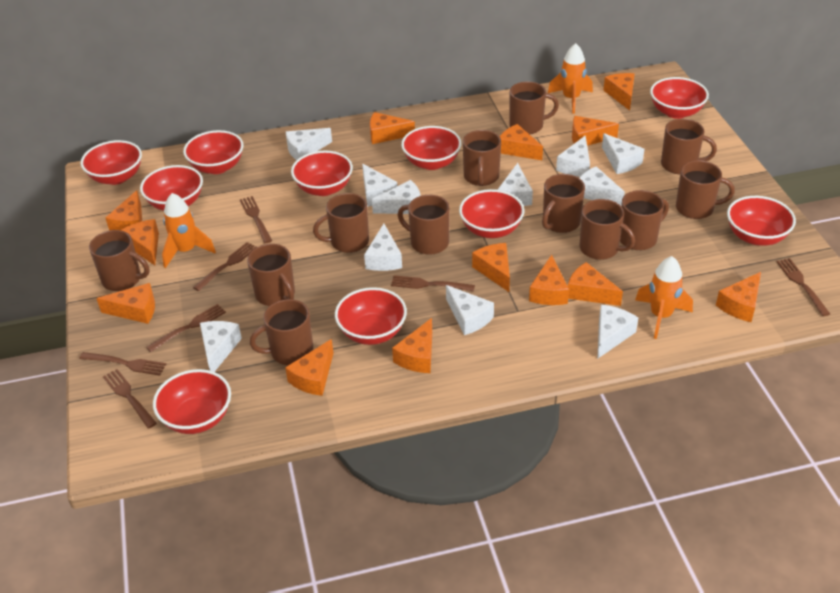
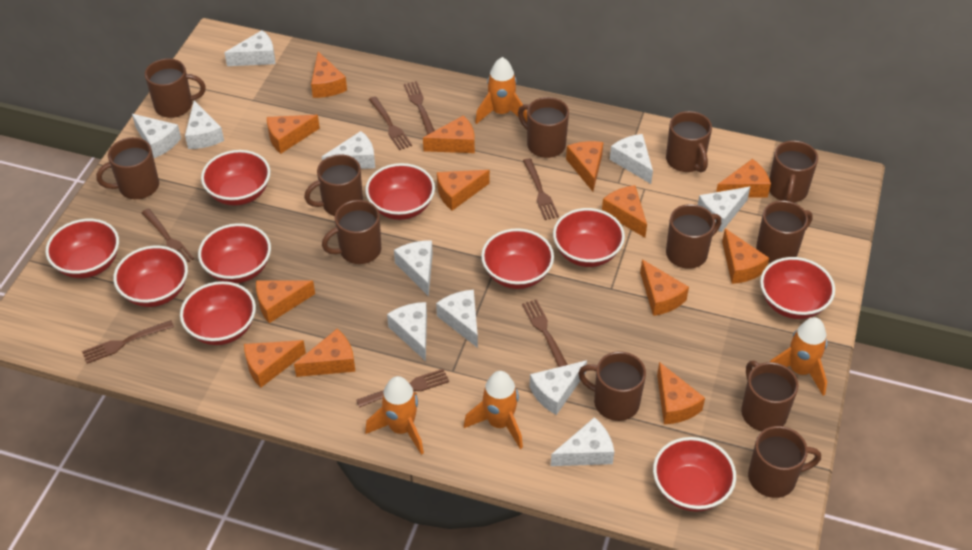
orange rocket: [162,193,216,268] [548,43,593,114] [635,256,693,339] = 3 -> [365,376,424,455] [464,371,523,449] [475,57,527,124] [770,317,827,396] = 4

